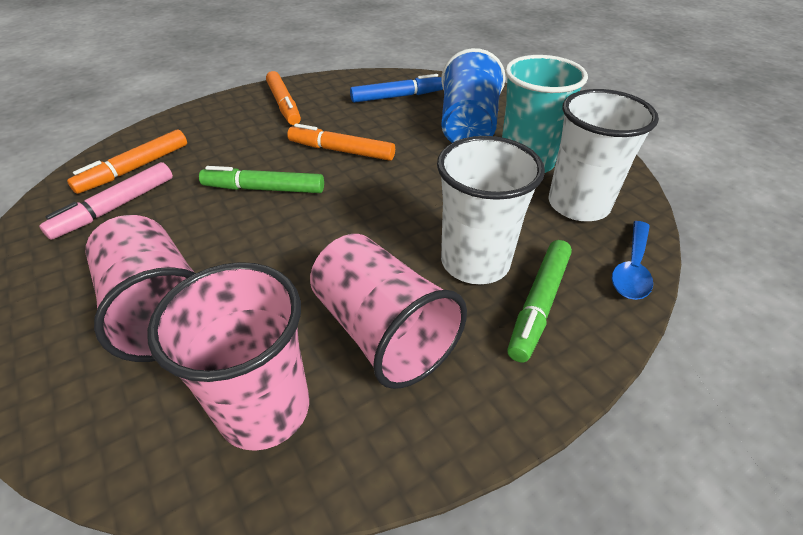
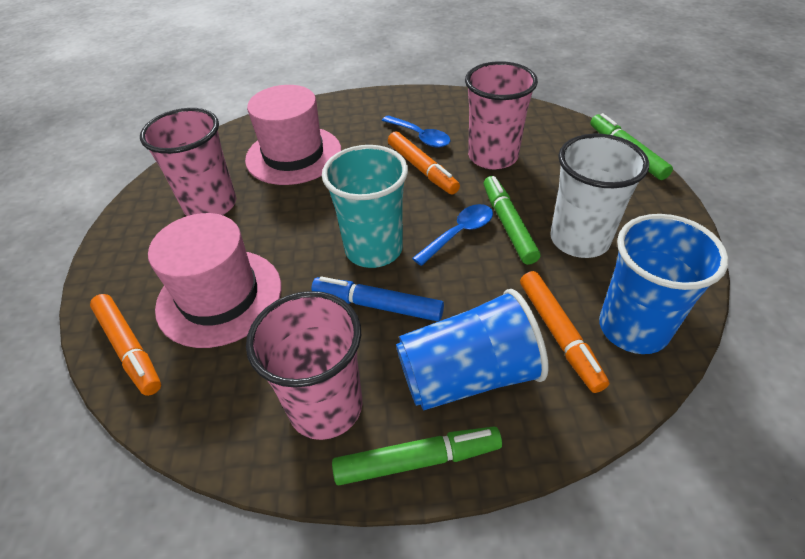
blue cup: [441,48,506,143] = 1 -> [396,289,549,410] [599,214,729,354] = 2
blue spoon: [612,221,653,300] = 1 -> [382,115,451,148] [412,204,493,266] = 2
green marker: [199,166,324,193] [507,240,572,362] = 2 -> [332,427,502,485] [484,176,540,265] [590,113,673,180] = 3
pink hat: none = 0 -> [148,213,282,348] [245,85,341,185] = 2
pink marker: [39,162,173,240] = 1 -> none = 0
white cup: [437,136,545,284] [548,89,659,221] = 2 -> [550,134,649,258] = 1

